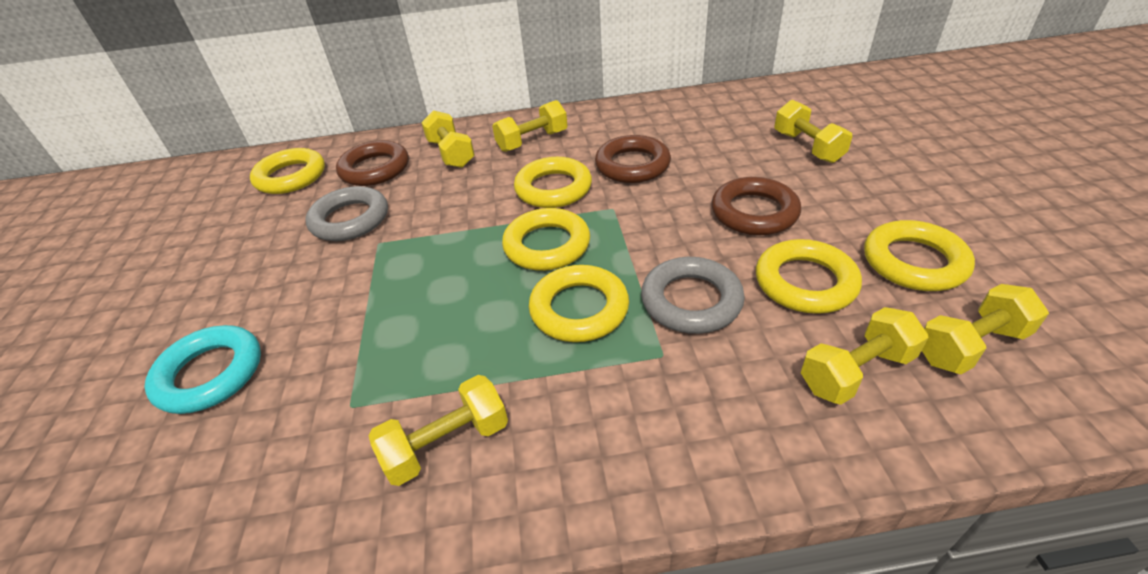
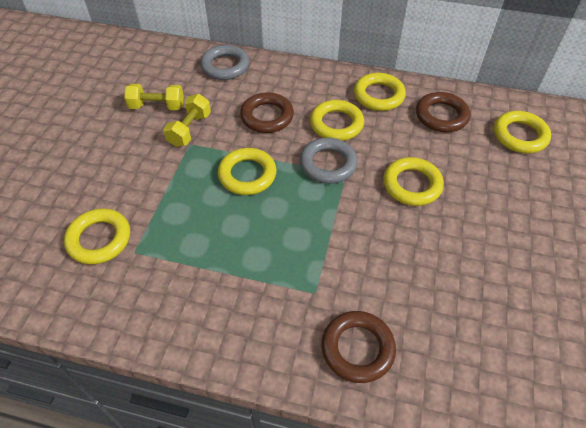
turquoise ring: [144,325,261,414] = 1 -> none = 0
yellow dumbbell: [369,375,508,486] [421,110,475,168] [492,100,567,152] [774,100,852,163] [801,307,929,405] [922,284,1049,374] = 6 -> [124,84,184,110] [163,94,211,147] = 2

